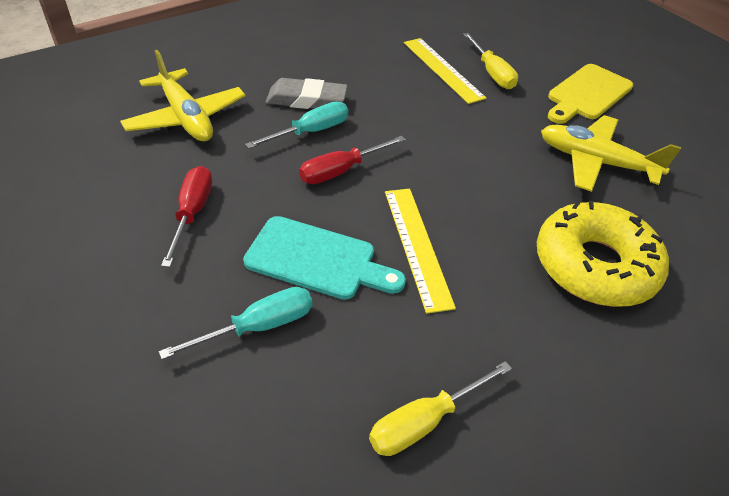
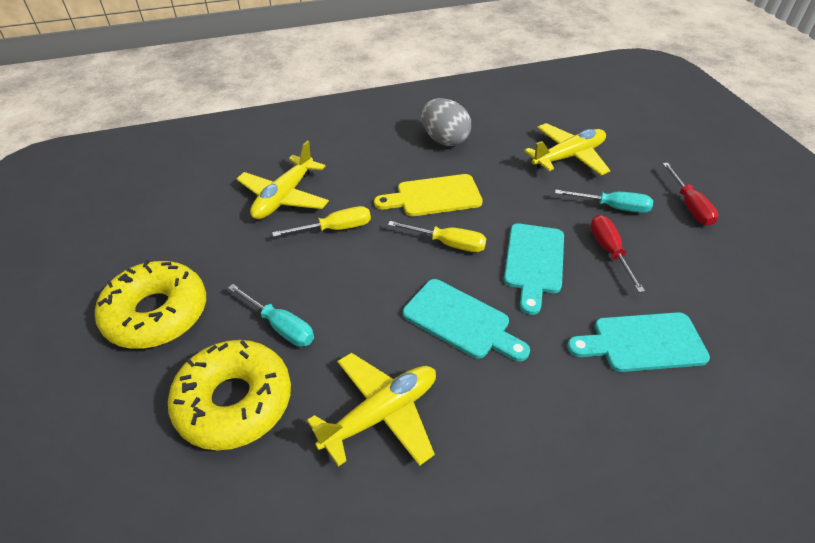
grey egg: none = 0 -> [421,98,471,146] = 1
grey eraser: [266,78,348,109] = 1 -> none = 0
turquoise cutting board: [243,216,406,300] = 1 -> [403,279,530,361] [504,223,564,315] [567,312,710,372] = 3
yellow donut: [537,201,669,307] = 1 -> [95,260,206,349] [168,340,291,450] = 2
yellow plane: [120,50,245,141] [541,115,681,192] = 2 -> [237,141,329,219] [307,353,436,467] [524,123,610,175] = 3
yellow ruler: [385,189,456,314] [404,38,486,104] = 2 -> none = 0

